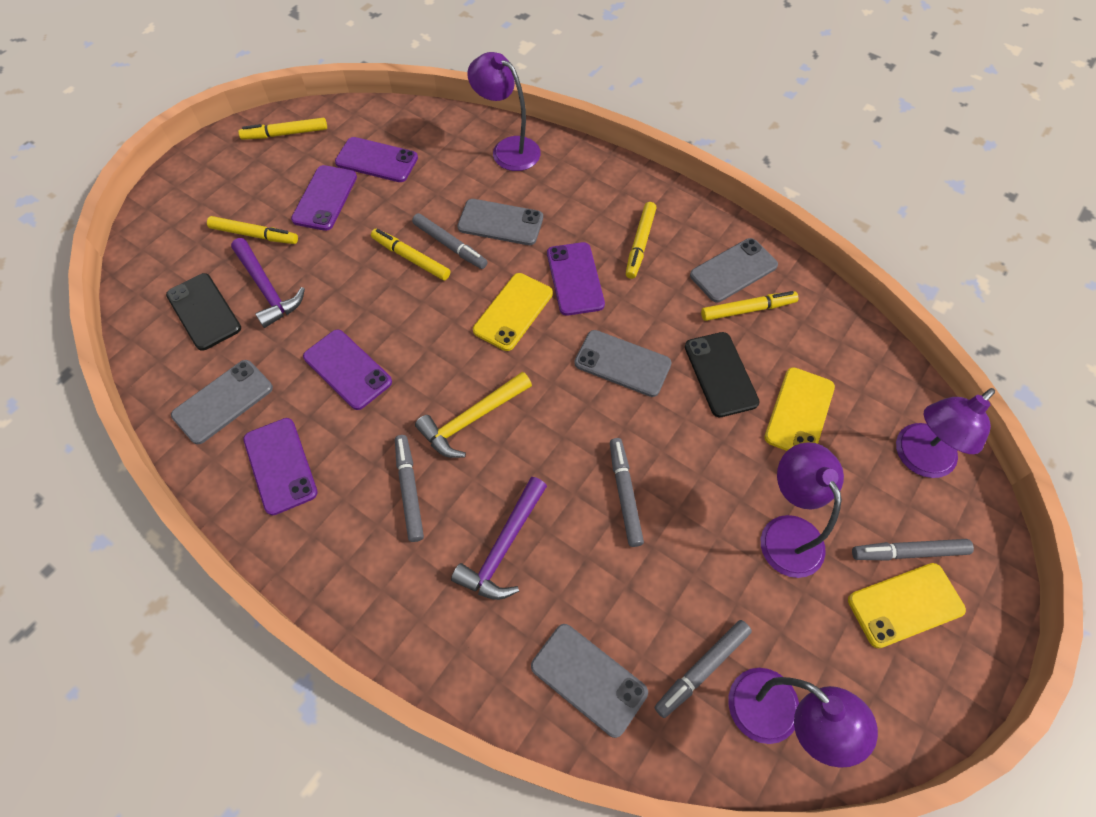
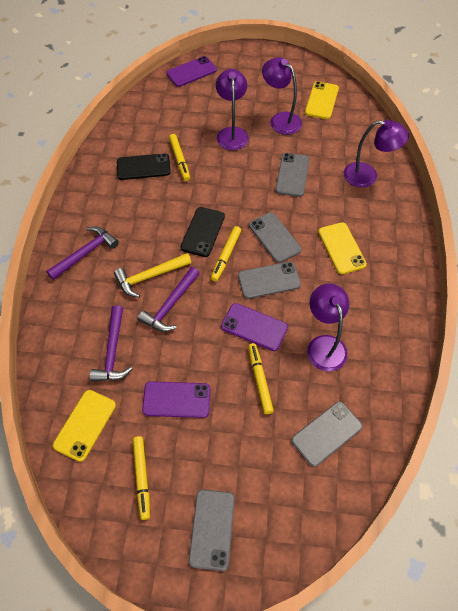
grey marker: [395,435,424,542] [412,213,487,269] [610,438,644,547] [655,620,752,718] [852,539,974,560] = 5 -> none = 0
purple hammer: [231,238,305,328] [451,477,547,600] = 2 -> [46,226,119,280] [90,306,132,381] [138,267,200,332] = 3
purple phone: [243,418,318,515] [291,165,357,231] [303,329,392,410] [335,137,418,182] [547,242,605,316] = 5 -> [142,381,211,418] [166,56,217,87] [221,303,288,351] = 3
yellow marker: [207,216,298,244] [238,118,327,140] [371,229,450,280] [626,202,656,279] [701,291,799,321] = 5 -> [133,436,150,520] [169,134,190,181] [211,226,241,282] [248,343,274,414] = 4

